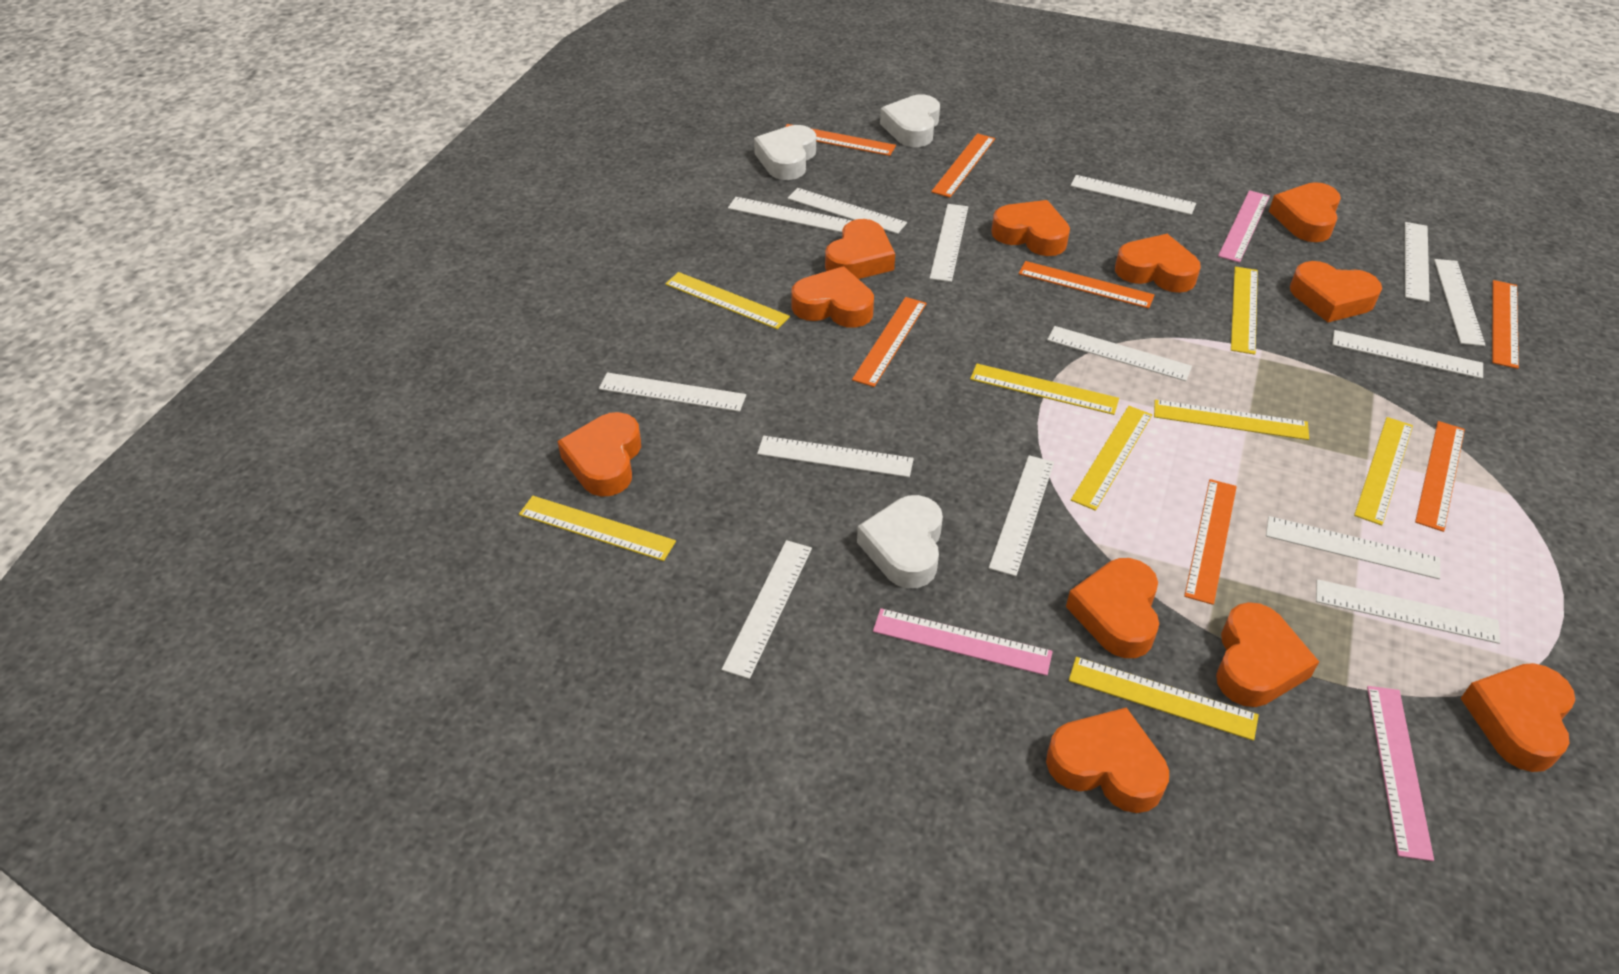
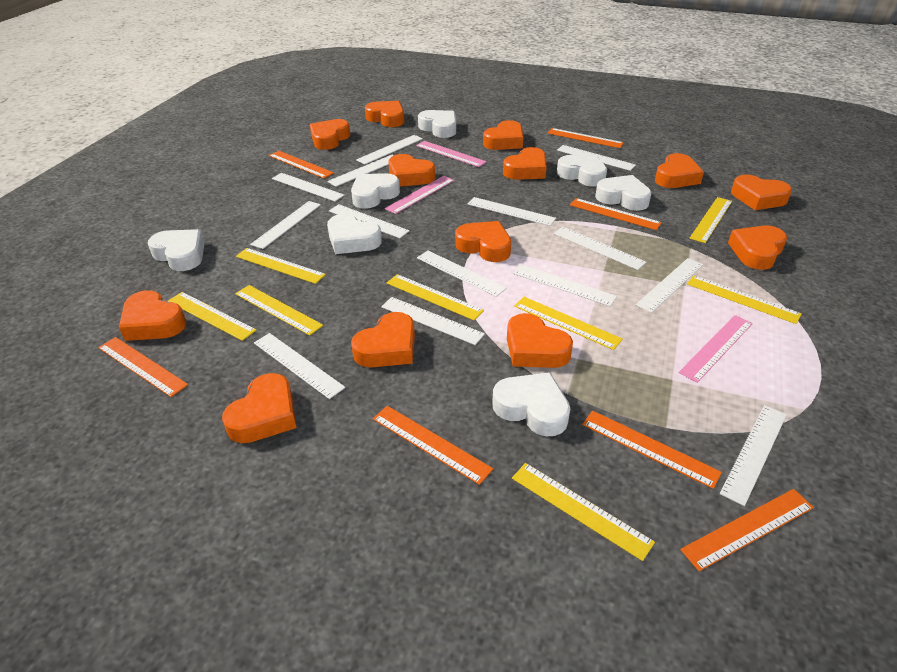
orange heart: [557,412,641,497] [791,266,874,328] [825,219,895,279] [991,200,1070,256] [1046,707,1169,813] [1066,558,1159,658] [1115,234,1201,293] [1216,602,1319,707] [1269,182,1341,242] [1290,261,1382,322] [1460,663,1575,772] = 11 -> [119,290,186,341] [222,373,297,443] [310,119,350,150] [351,312,415,367] [365,101,405,127] [389,154,435,186] [455,221,511,262] [483,120,523,150] [503,147,547,180] [507,313,573,368] [655,153,704,188] [728,225,787,270] [731,174,792,210] = 13
white heart: [754,125,816,180] [857,495,943,588] [880,94,940,147] = 3 -> [148,229,205,271] [327,214,382,254] [351,173,400,209] [418,110,456,138] [492,372,570,436] [557,154,607,187] [595,175,651,211] = 7

